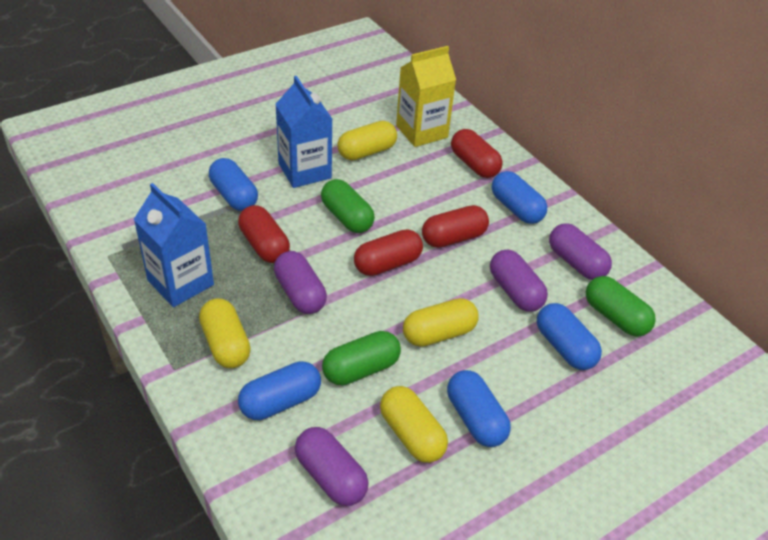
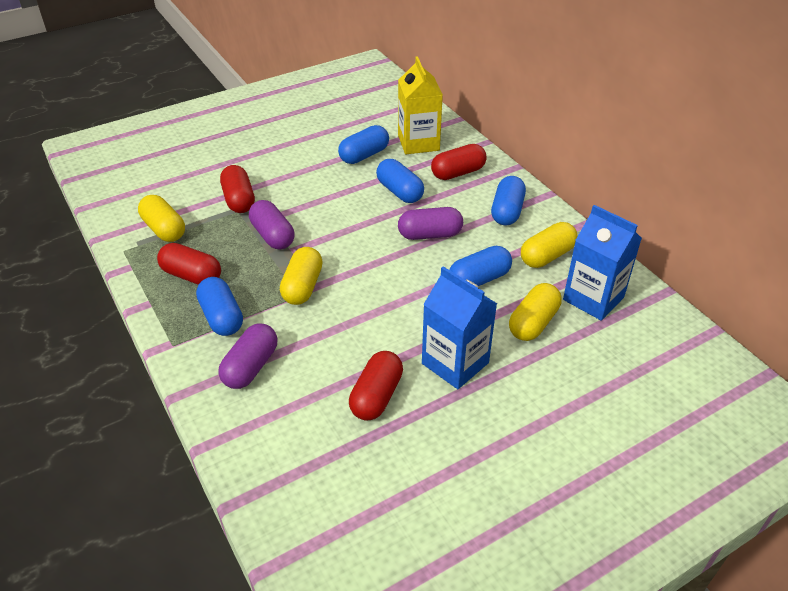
green capsule: [321,179,375,233] [322,331,401,385] [586,276,656,337] = 3 -> none = 0
purple capsule: [274,251,327,314] [295,427,369,506] [490,250,548,312] [549,223,612,280] = 4 -> [218,323,278,389] [249,200,294,249] [398,207,463,240] = 3

